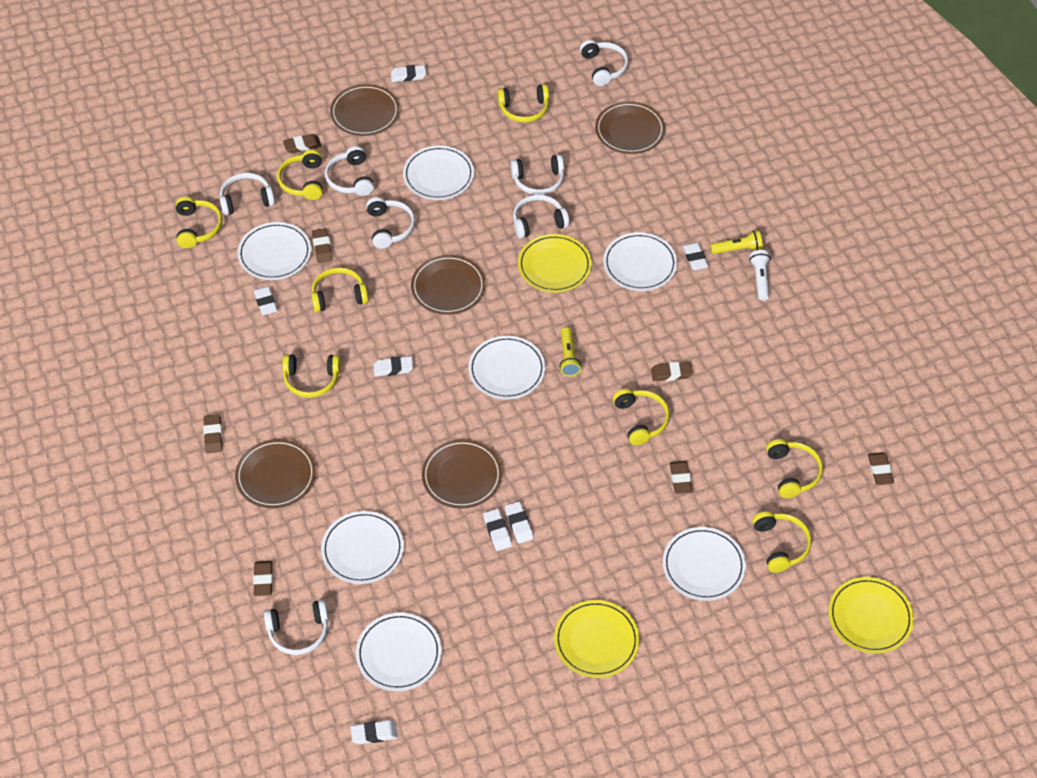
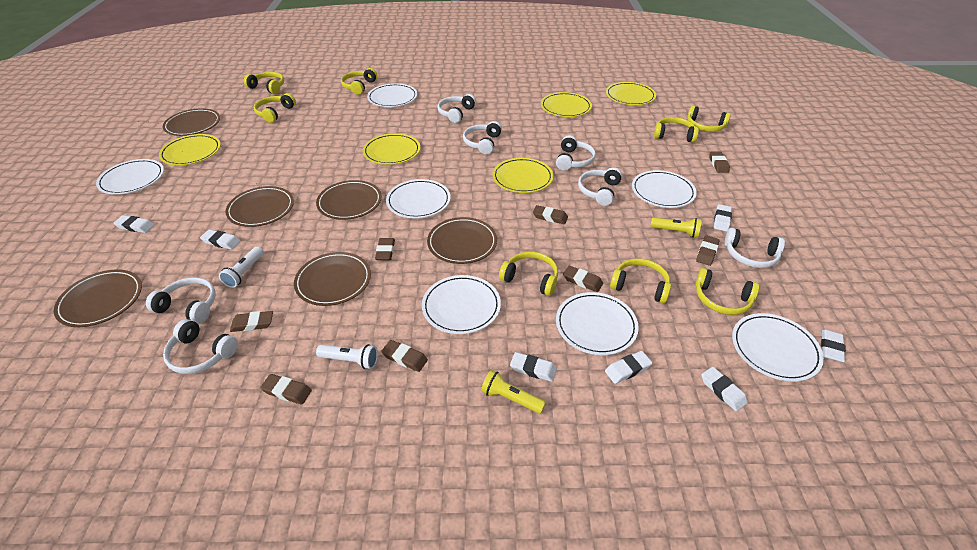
brown eraser: [203,414,223,453] [253,561,273,596] [283,134,321,153] [312,228,333,263] [651,362,693,381] [670,461,693,494] [868,452,894,485] = 7 -> [230,311,273,332] [260,374,312,405] [375,238,395,260] [381,340,428,372] [533,205,568,224] [563,266,603,292] [696,235,720,266] [710,151,730,173] = 8
brown plate: [235,439,316,508] [330,84,400,136] [411,255,486,315] [422,439,502,509] [595,101,665,154] = 5 -> [54,269,142,327] [163,108,220,136] [225,186,294,227] [294,252,371,306] [316,180,382,220] [427,217,497,264] = 6
white flashlight: [749,250,771,300] = 1 -> [219,246,264,288] [316,344,378,369] = 2
yellow plate: [518,234,592,293] [554,600,639,678] [828,577,914,654] = 3 -> [159,134,221,165] [363,133,420,165] [492,158,554,193] [541,92,592,117] [606,82,656,105] = 5

